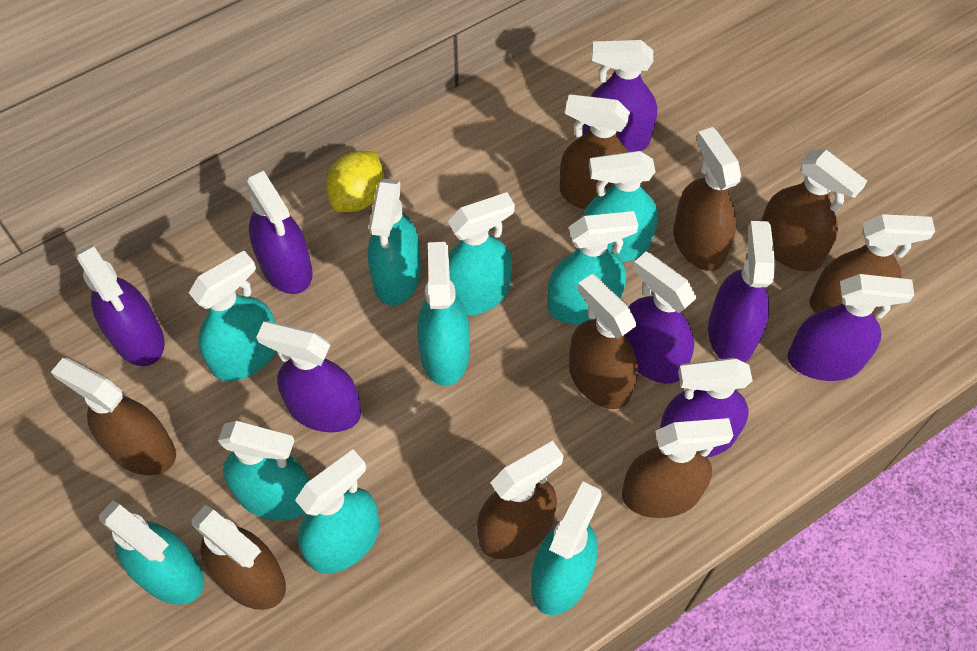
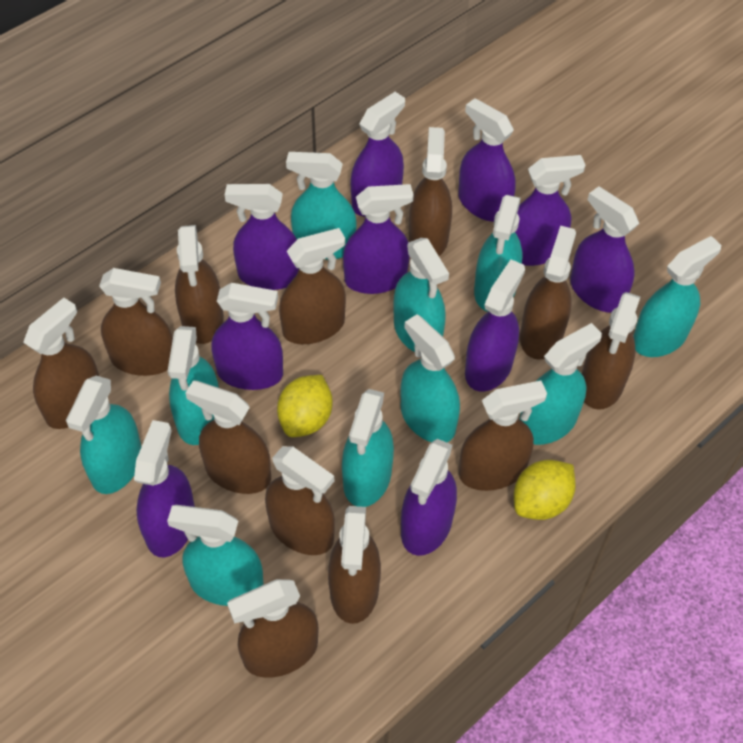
brown spray bottle: [51,358,176,475] [191,505,286,610] [477,441,563,559] [560,94,630,210] [569,274,638,409] [622,418,733,518] [673,127,742,271] [761,150,867,271] [810,214,935,317] = 9 -> [23,298,99,429] [99,268,173,376] [175,225,224,344] [185,381,271,494] [227,579,319,678] [265,446,335,555] [279,228,346,344] [328,506,381,624] [409,127,452,256] [459,381,547,491] [520,225,576,360] [582,292,641,410] = 12
purple spray bottle: [76,244,165,366] [244,169,313,294] [256,321,361,432] [583,40,657,152] [625,252,696,384] [660,358,753,457] [708,221,775,362] [788,274,914,381] = 8 -> [134,420,195,557] [211,283,283,390] [225,184,299,290] [343,184,413,294] [351,92,405,217] [401,439,457,556] [458,98,516,222] [465,259,525,392] [515,155,585,266] [570,186,639,313] = 10
yellow lemon: [326,151,384,212] = 1 -> [277,375,333,437] [514,460,576,520] = 2

